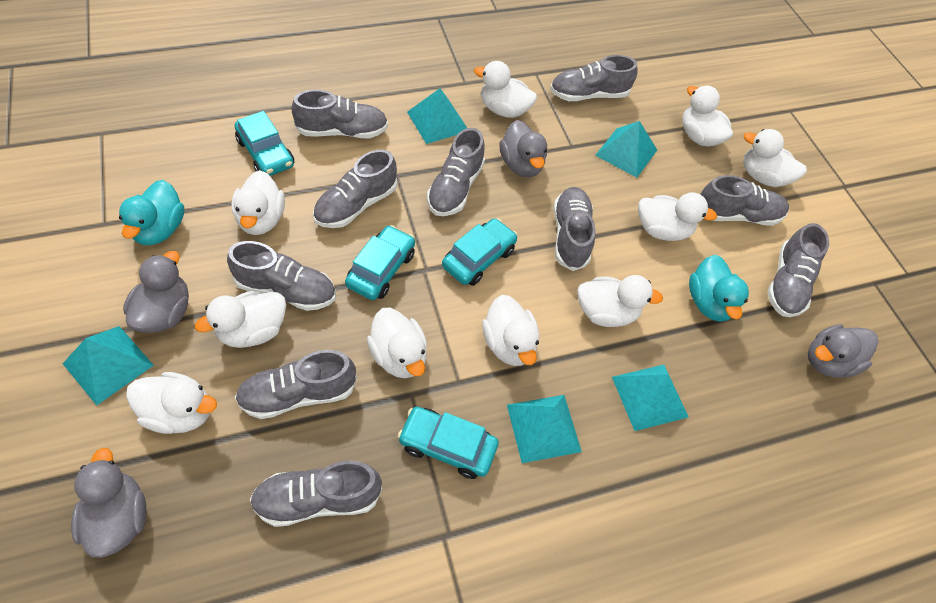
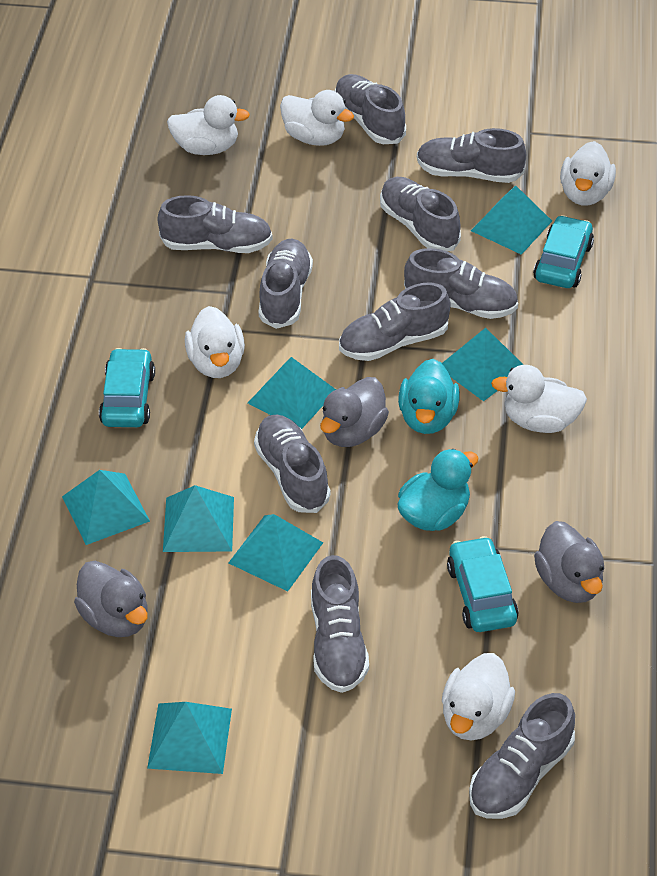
grey duck: [71,448,146,558] [123,251,189,333] [499,120,547,177] [808,324,879,377] = 4 -> [74,561,148,637] [320,377,389,447] [534,521,604,603] = 3
turquoise car: [235,111,294,176] [345,225,415,300] [398,407,499,479] [442,218,518,286] = 4 -> [99,348,155,427] [447,536,519,632] [533,215,594,288] = 3
turquoise pyramid: [62,326,154,406] [407,88,467,144] [507,395,582,463] [595,121,657,178] [612,365,688,431] = 5 -> [62,470,150,545] [147,702,232,774] [163,485,234,552] [229,514,323,591] [248,357,336,429] [442,328,523,401] [471,185,552,255] = 7
white duck: [126,372,217,434] [195,291,286,348] [231,170,285,235] [367,308,427,378] [474,61,537,118] [482,295,539,366] [577,275,663,327] [638,192,717,241] [682,86,733,146] [743,129,807,187] = 10 -> [167,95,250,155] [185,306,245,378] [280,90,354,146] [442,653,515,741] [491,365,587,433] [560,141,616,206] = 6

